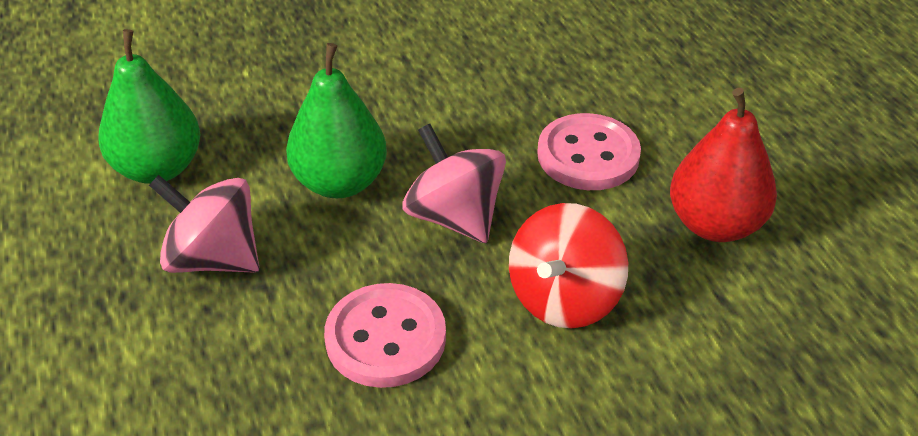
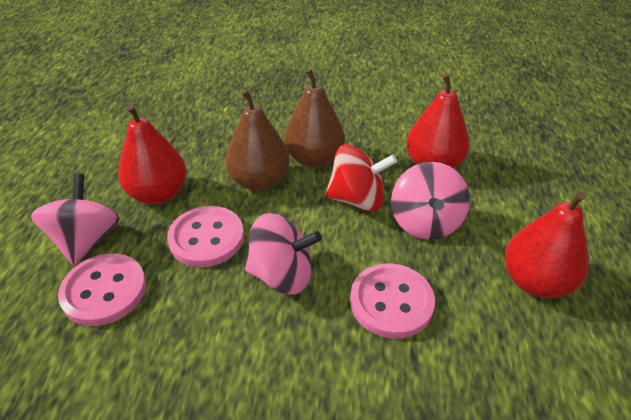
brown pear: none = 0 -> [225,90,290,191] [284,68,345,168] = 2
green pear: [98,29,201,184] [286,43,387,198] = 2 -> none = 0
pink button: [324,283,446,388] [537,113,641,190] = 2 -> [58,253,146,326] [167,206,244,267] [350,263,435,339] = 3
pink spinning top: [149,175,259,273] [402,124,506,243] = 2 -> [31,173,120,266] [245,213,322,295] [391,162,470,240] = 3
red pear: [670,88,777,242] = 1 -> [118,104,187,205] [406,74,470,169] [505,191,589,298] = 3

